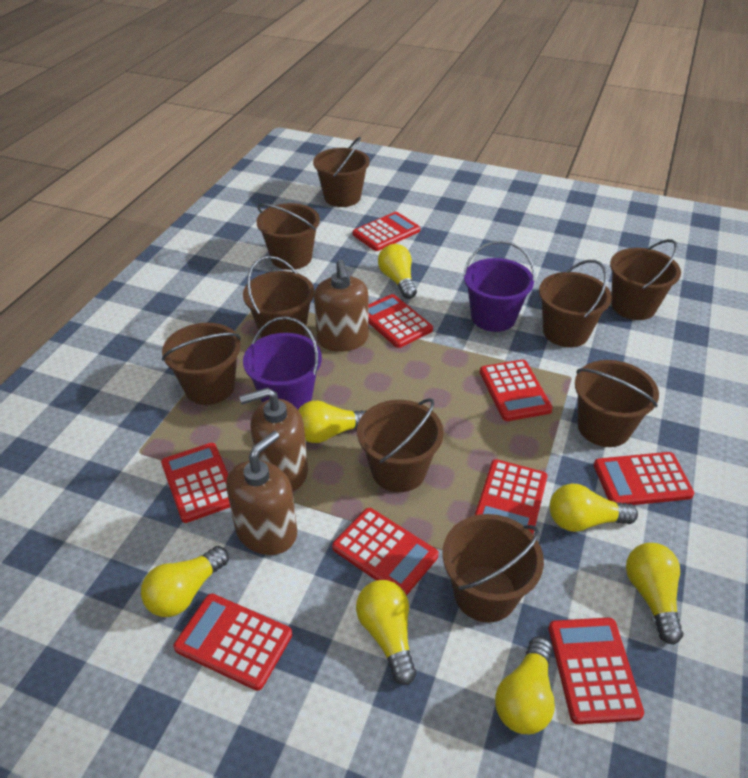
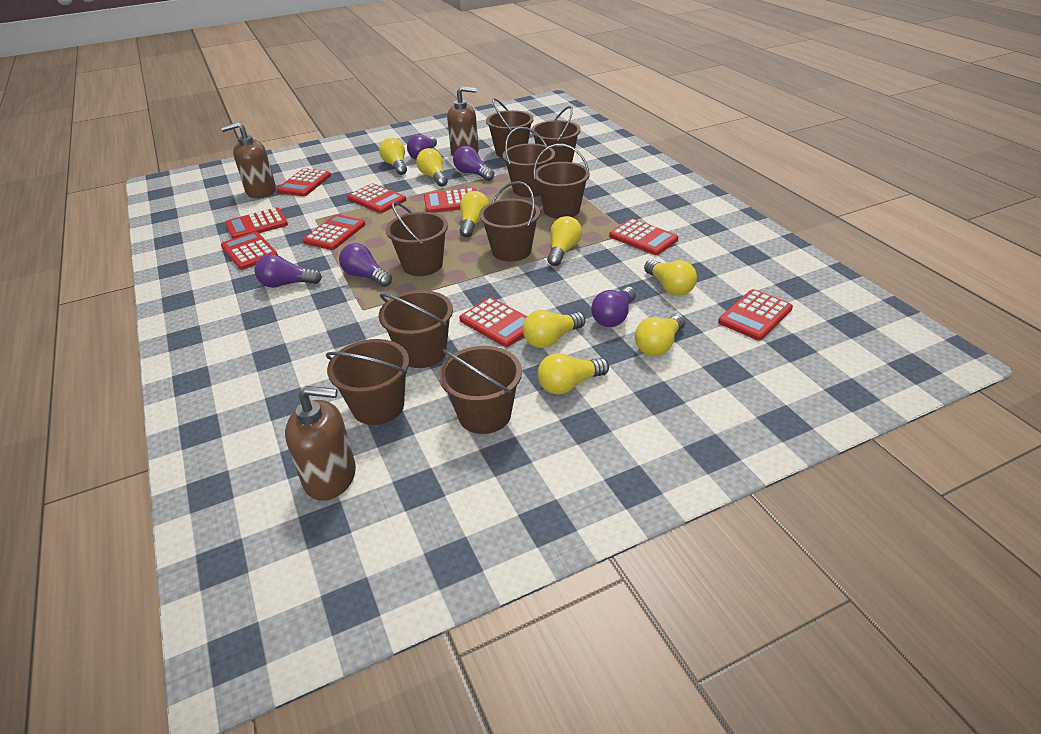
purple bucket: [243,316,322,409] [463,241,535,332] = 2 -> none = 0
purple light bulb: none = 0 -> [255,254,322,288] [339,243,392,287] [407,134,437,160] [453,146,494,181] [591,287,636,327] = 5
yellow light bulb: [141,546,229,617] [298,400,367,443] [356,580,416,685] [378,244,417,299] [495,637,555,734] [550,483,638,532] [626,543,683,645] = 7 -> [379,138,407,175] [416,148,448,187] [460,191,489,237] [523,310,585,348] [537,353,609,395] [547,216,582,266] [635,314,686,356] [644,259,697,296] = 8

